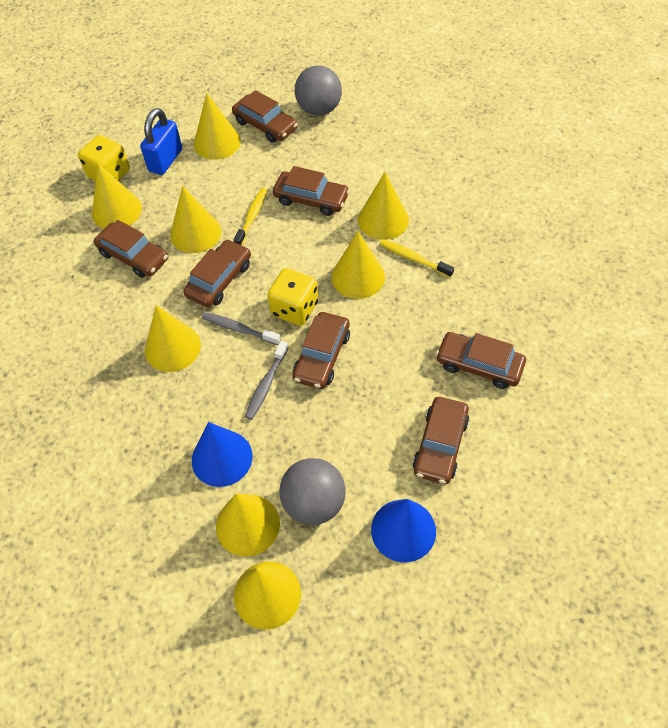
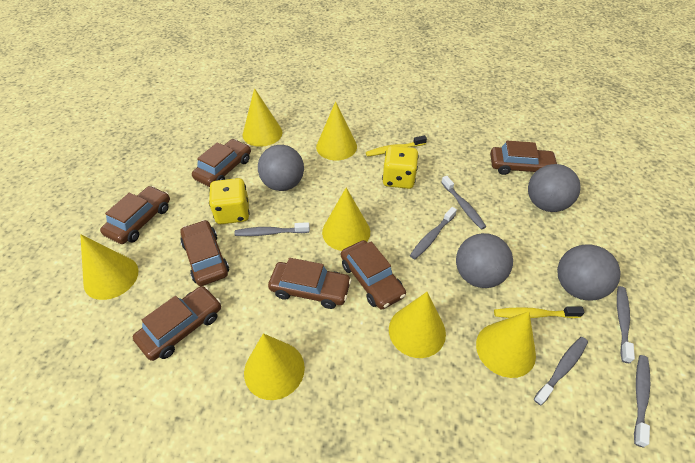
blue cone: [192,422,253,487] [371,499,436,562] = 2 -> none = 0
blue padlock: [140,108,182,175] = 1 -> none = 0
grey ball: [279,458,346,525] [295,65,342,116] = 2 -> [258,145,304,191] [456,233,513,288] [528,164,580,212] [557,244,621,301] = 4
grey toothbrush: [202,312,281,345] [245,341,288,420] = 2 -> [234,222,310,236] [410,207,457,259] [441,176,486,230] [534,337,588,406] [617,286,635,363] [634,355,650,447] = 6
yellow cone: [92,163,142,229] [145,305,201,372] [170,186,221,253] [194,93,241,160] [216,493,280,557] [234,561,301,630] [332,231,385,299] [358,172,409,240] = 8 -> [80,234,138,300] [243,88,282,147] [244,333,305,400] [316,101,357,160] [322,188,370,251] [389,292,446,358] [476,311,536,378] = 7

